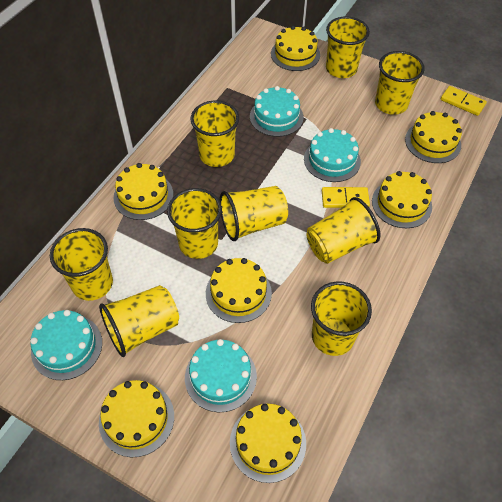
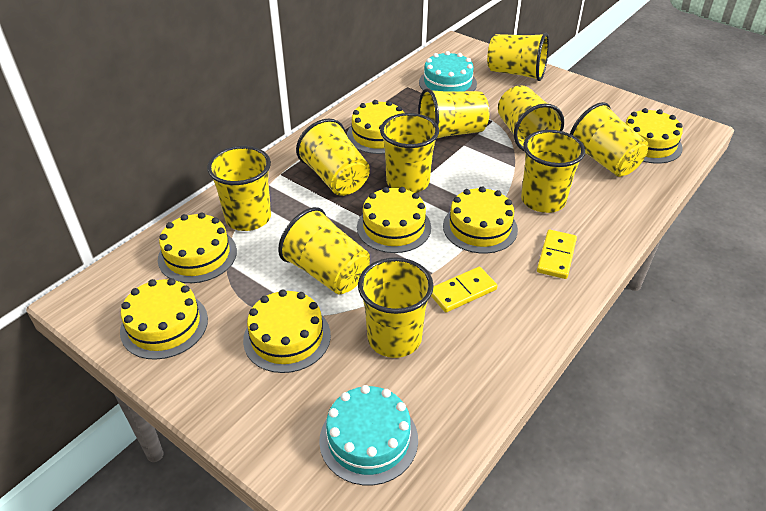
turquoise cake: [30,310,102,380] [185,339,257,412] [250,86,303,137] [304,128,361,182] = 4 -> [319,385,418,485] [419,51,477,92] = 2
yellow cup: [50,228,113,301] [99,285,179,357] [167,188,222,259] [190,100,239,167] [220,186,288,241] [307,197,381,264] [311,281,372,356] [326,17,370,78] [375,51,425,115] = 9 -> [207,146,271,231] [278,207,370,294] [296,119,370,196] [358,257,434,358] [380,113,439,193] [418,88,490,139] [487,33,549,81] [498,85,564,151] [521,130,585,213] [570,102,648,177] = 10

